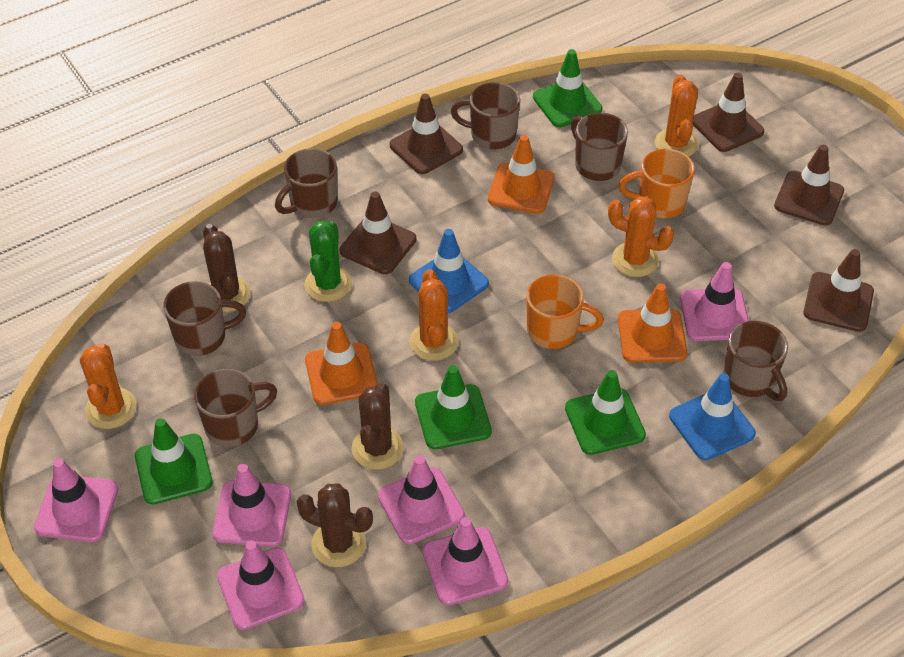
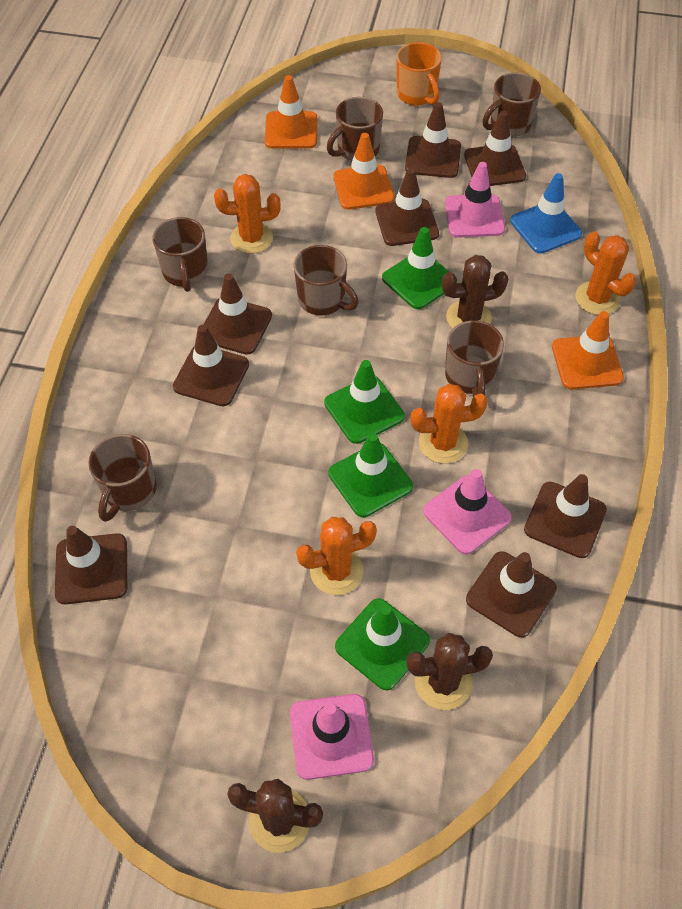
blue traffic cone: [409,229,489,313] [669,373,756,460] = 2 -> [510,173,582,254] = 1
brown traffic cone: [340,192,416,274] [390,94,463,174] [692,73,764,152] [774,145,844,226] [803,249,874,332] = 5 -> [55,526,127,604] [173,325,249,406] [203,274,272,355] [375,168,439,246] [405,102,461,178] [464,111,526,186] [466,551,557,638] [524,474,607,558] = 8
green cactus: [304,220,352,302] = 1 -> none = 0
orange mug: [527,274,604,349] [619,149,695,218] = 2 -> [396,42,442,106] = 1
pink traffic cone: [34,458,118,542] [213,464,291,547] [217,540,305,630] [378,456,465,544] [423,517,508,605] [680,262,749,341] = 6 -> [290,694,374,780] [423,469,512,554] [445,162,505,238] = 3

